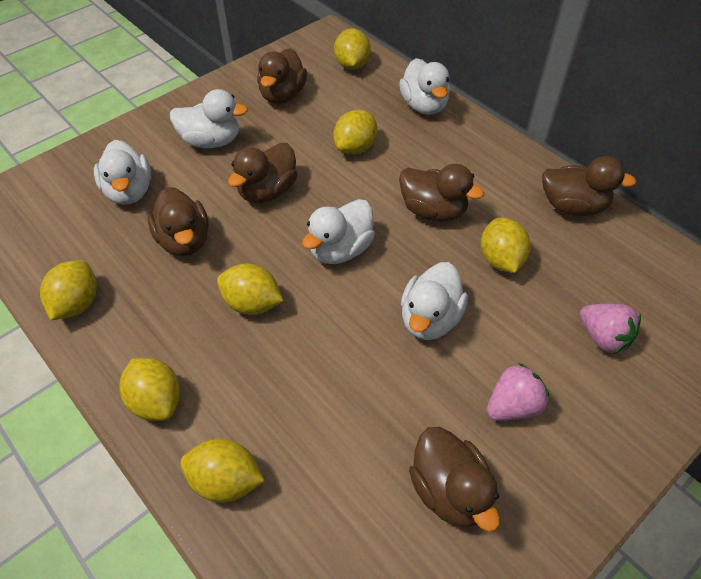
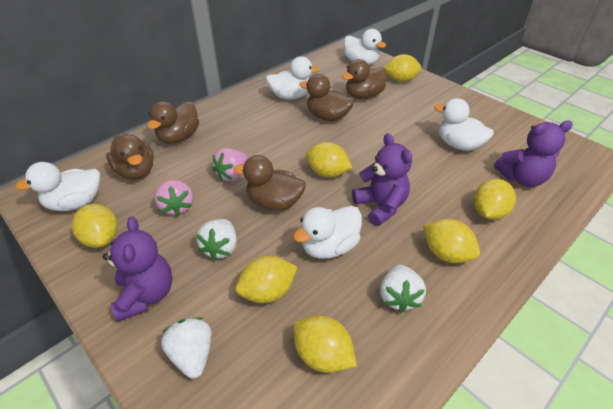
brown duck: [148,187,209,256] [228,143,297,203] [257,48,307,104] [399,164,484,222] [409,427,500,532] [542,156,637,216] = 6 -> [106,133,154,180] [147,101,199,144] [234,155,306,211] [300,74,354,121] [341,59,388,99] = 5
purple teddy bear: none = 0 -> [103,217,173,322] [352,133,412,226] [494,121,573,187] = 3
white strawberry: none = 0 -> [161,317,212,379] [196,219,237,260] [380,265,426,313] = 3

